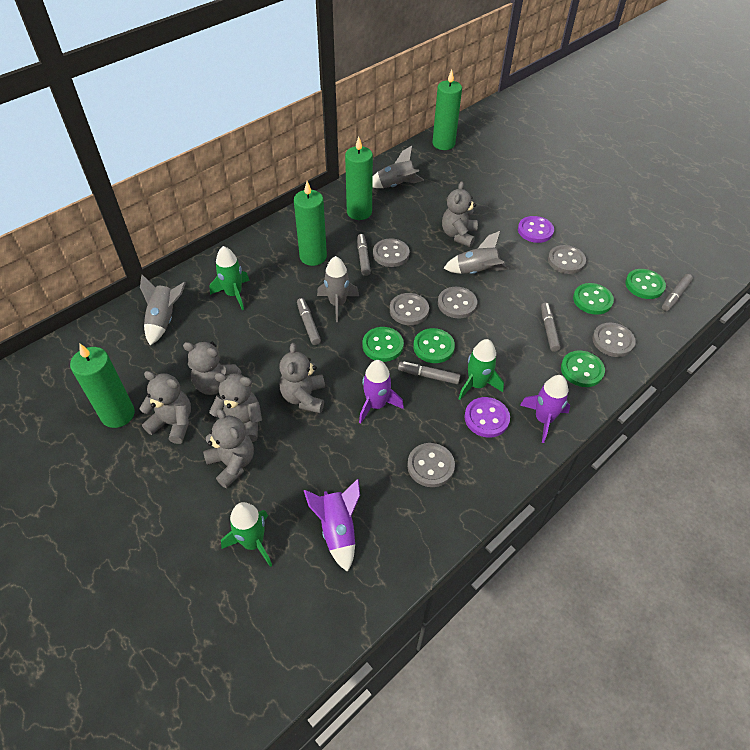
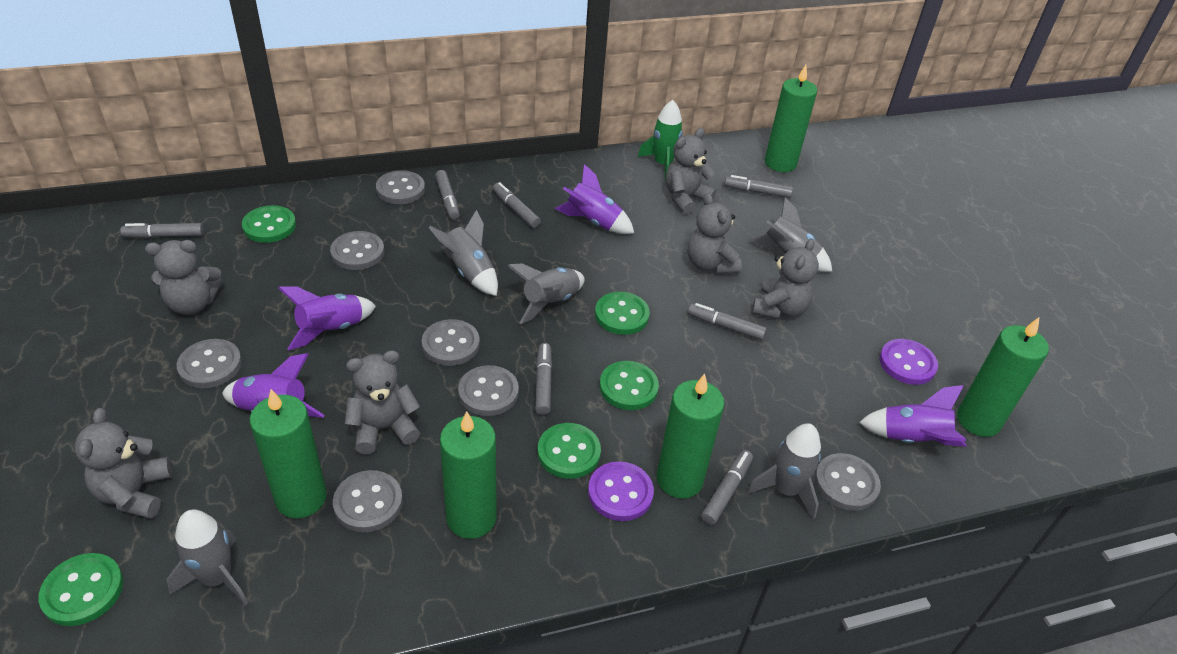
green candle: [70,344,135,428] [294,181,327,266] [345,137,373,220] [432,70,462,150] = 4 -> [250,389,327,518] [440,411,497,539] [657,374,724,499] [765,65,817,172] [957,317,1049,437] = 5
green rocket: [209,246,250,310] [221,502,272,567] [458,339,504,400] = 3 -> [638,100,683,181] = 1
grey button: [373,239,409,267] [390,293,429,325] [407,443,455,487] [438,287,477,319] [548,245,586,274] [592,323,636,357] = 6 -> [177,339,242,388] [330,231,384,270] [333,470,403,532] [376,170,425,204] [422,319,480,366] [458,365,519,416] [815,453,881,511] = 7
grey marker: [297,298,321,345] [357,234,371,276] [398,362,461,384] [541,302,561,352] [662,274,693,311] = 5 -> [120,223,204,238] [435,170,460,219] [493,182,541,228] [535,343,552,415] [688,303,767,340] [701,450,753,525] [724,175,793,198] = 7
grey rocket: [140,275,186,345] [317,256,359,322] [372,146,424,188] [444,231,509,274] = 4 -> [166,510,248,605] [429,210,498,296] [508,264,585,324] [747,424,821,519] [750,198,833,272] = 5
purple rocket: [304,479,360,572] [359,360,404,424] [520,375,570,443] = 3 -> [222,353,324,418] [278,287,376,351] [555,164,634,234] [859,385,966,447] = 4

